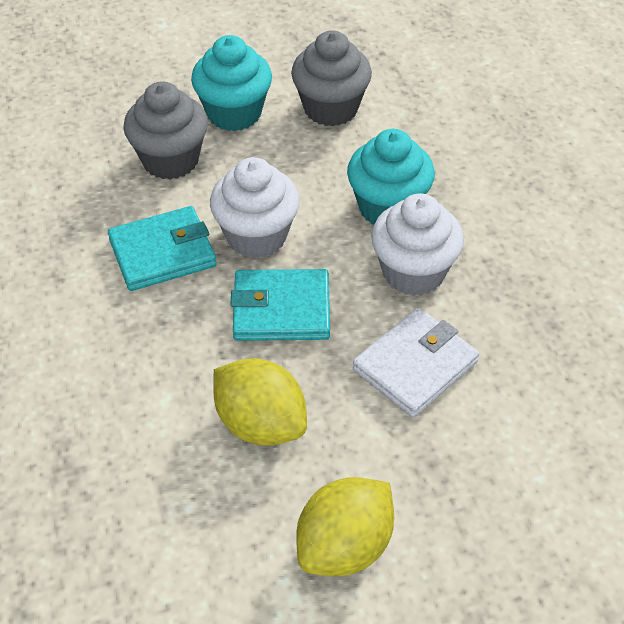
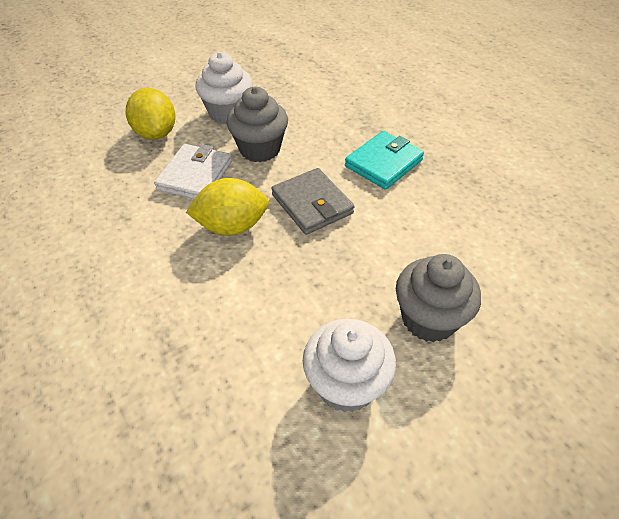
grey wallet: none = 0 -> [272,168,354,235] = 1
turquoise cupcake: [191,35,272,131] [347,129,435,224] = 2 -> none = 0
turquoise wallet: [108,206,217,291] [230,269,330,341] = 2 -> [345,131,424,190] = 1

